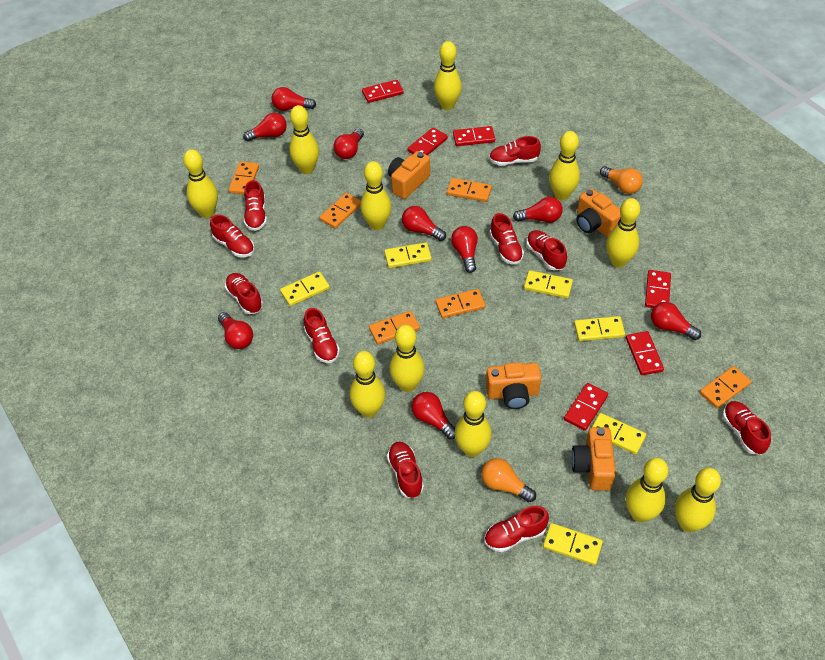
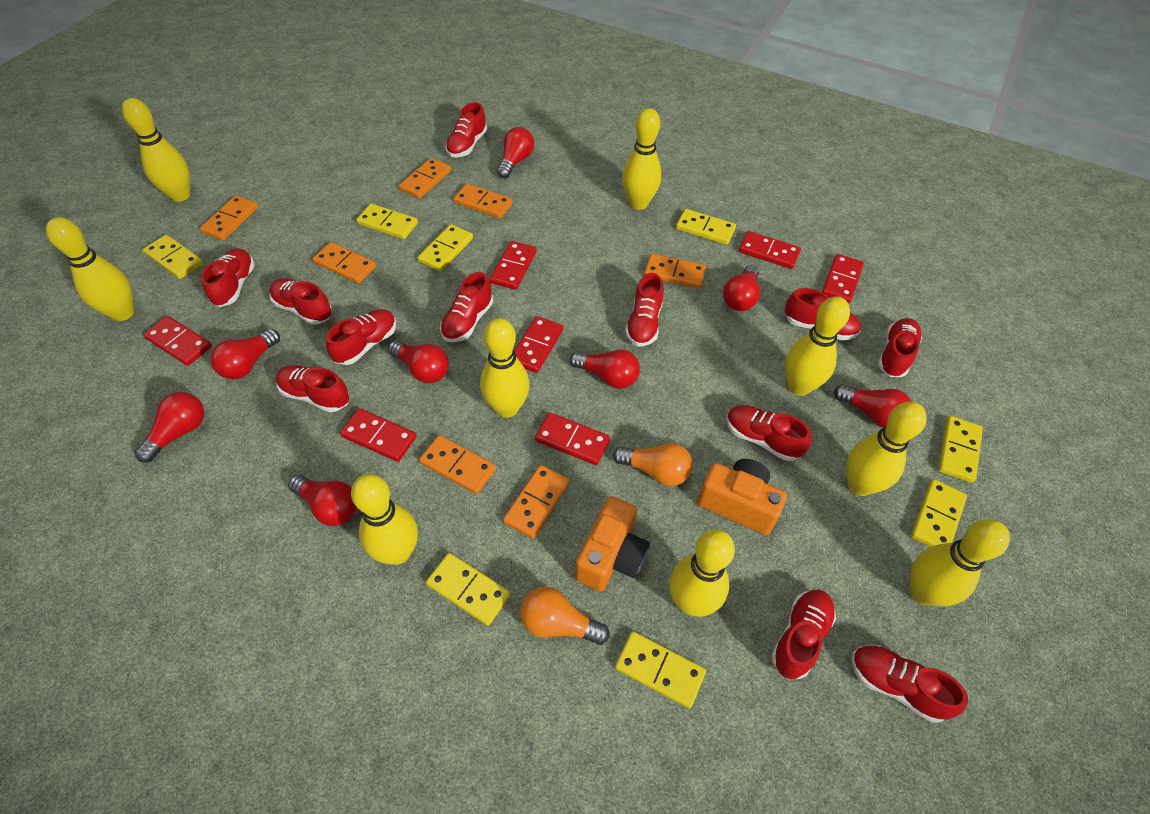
orange camera: [388,151,430,199] [486,362,541,409] [571,427,616,490] [576,188,621,237] = 4 -> [575,496,650,592] [697,459,787,535] = 2
orange domino: [229,161,259,194] [319,193,361,229] [369,311,420,344] [436,289,485,318] [447,178,492,202] [699,366,751,408] = 6 -> [200,195,258,240] [313,242,376,284] [399,158,451,199] [419,435,496,494] [453,183,513,219] [503,465,570,539] [644,253,706,289] = 7
red domino: [362,80,404,103] [408,127,448,155] [453,126,495,146] [564,383,608,431] [626,331,664,375] [645,270,671,308] = 6 -> [143,316,212,366] [340,408,417,462] [490,241,537,290] [514,316,563,373] [535,413,610,465] [739,231,801,269] [822,254,864,303] = 7
red light bulb: [218,312,253,349] [243,113,287,142] [272,87,316,111] [333,128,364,159] [402,206,446,241] [411,392,455,439] [451,226,478,273] [513,197,563,223] [651,302,701,340] = 9 -> [135,392,204,463] [211,329,280,379] [288,475,357,526] [388,341,449,383] [497,127,534,178] [570,349,640,389] [723,265,760,311] [834,384,912,428] = 8
red shoe: [210,215,254,257] [225,273,263,314] [244,180,267,231] [304,308,340,363] [387,442,424,498] [484,506,549,552] [489,136,541,166] [490,213,524,265] [526,230,567,270] [723,401,771,455] = 10 -> [201,248,255,307] [269,278,332,325] [276,365,349,413] [326,309,396,365] [440,272,493,342] [445,102,487,157] [625,273,664,347] [726,405,811,461] [771,590,836,679] [785,288,861,340] [852,644,968,723] [878,318,922,377] = 12
yellow bowling pin: [183,149,218,218] [289,105,319,174] [350,351,385,418] [361,161,391,230] [389,325,425,392] [434,41,462,110] [455,391,492,457] [549,131,580,200] [606,198,640,268] [626,458,668,522] [675,468,721,532] = 11 -> [46,217,134,321] [122,98,190,202] [351,474,418,565] [480,318,529,418] [622,108,661,210] [669,529,735,617] [785,296,850,396] [846,402,927,496] [910,519,1010,606] = 9
yellow domino: [280,272,330,306] [384,242,432,268] [524,270,573,298] [543,523,603,565] [574,316,625,341] [591,413,646,454] = 6 -> [143,235,203,279] [356,204,418,239] [417,224,473,271] [426,553,511,626] [615,631,706,709] [676,209,736,245] [911,479,967,547] [938,416,983,483] = 8

